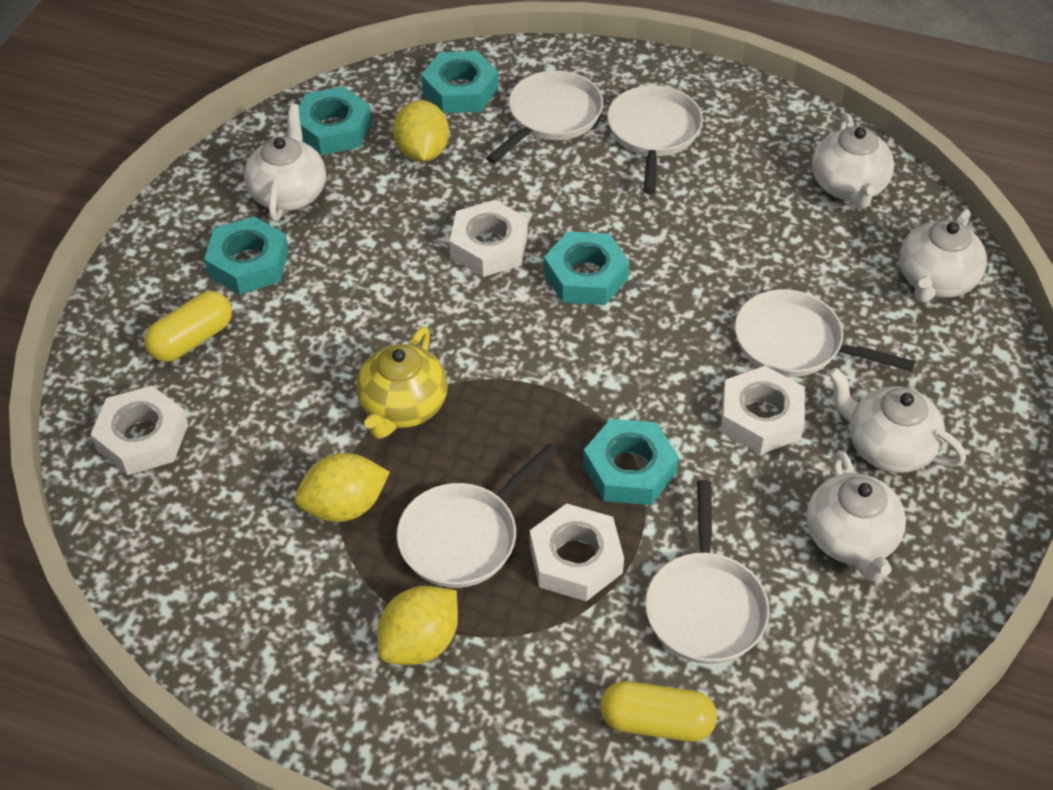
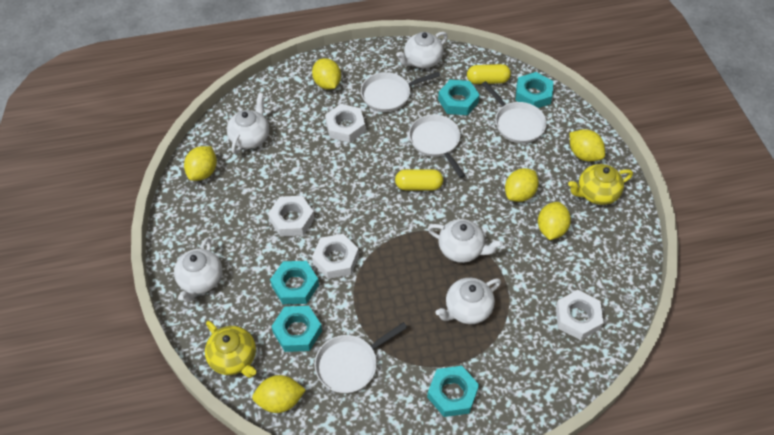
white pan: [397,443,559,588] [486,71,603,164] [607,85,703,194] [645,480,770,664] [735,289,915,377] = 5 -> [314,322,408,393] [361,72,440,112] [409,115,465,178] [482,81,547,143] = 4
yellow lemon: [295,453,390,522] [377,586,458,665] [393,100,449,162] = 3 -> [184,146,217,181] [252,375,306,413] [312,58,341,89] [505,168,539,202] [538,202,571,240] [570,129,605,162] = 6
yellow teapot: [356,327,448,439] = 1 -> [205,321,256,378] [568,164,633,205] = 2

